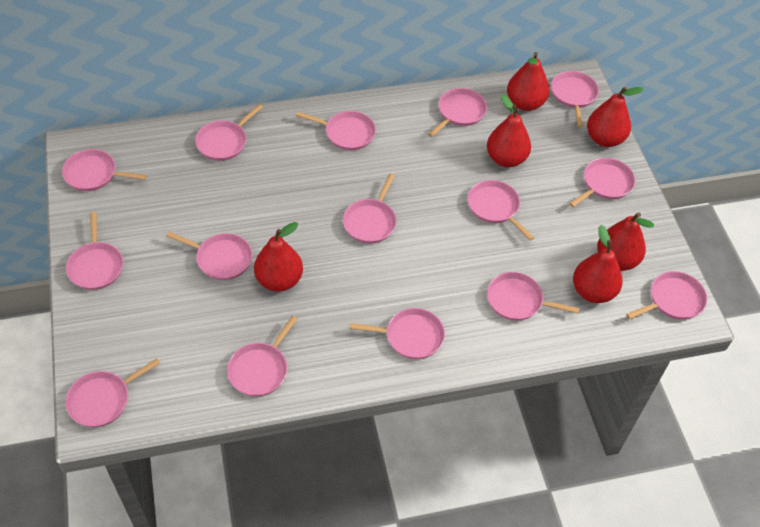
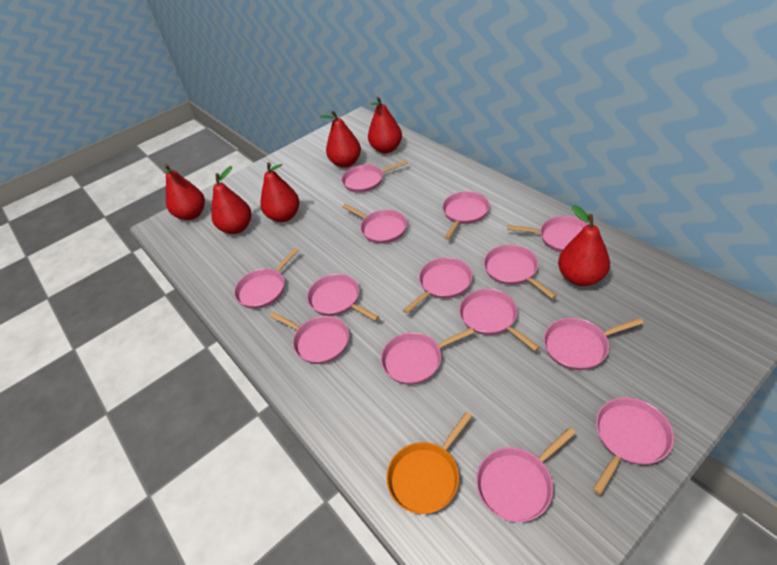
orange pan: none = 0 -> [386,412,472,514] = 1
pink pan: [62,149,147,191] [65,358,160,427] [66,212,123,290] [166,232,252,280] [195,104,263,161] [227,316,297,397] [296,111,376,150] [343,174,397,244] [349,308,445,359] [428,88,487,137] [468,180,534,241] [487,272,580,321] [551,71,599,127] [569,158,635,207] [626,271,707,320] = 15 -> [234,248,299,309] [269,312,349,364] [307,274,379,321] [342,160,408,193] [342,204,407,244] [381,328,475,385] [403,257,472,313] [442,191,490,239] [459,289,540,351] [476,427,576,522] [484,245,557,299] [507,216,589,252] [544,318,644,370] [593,397,674,495] = 14

